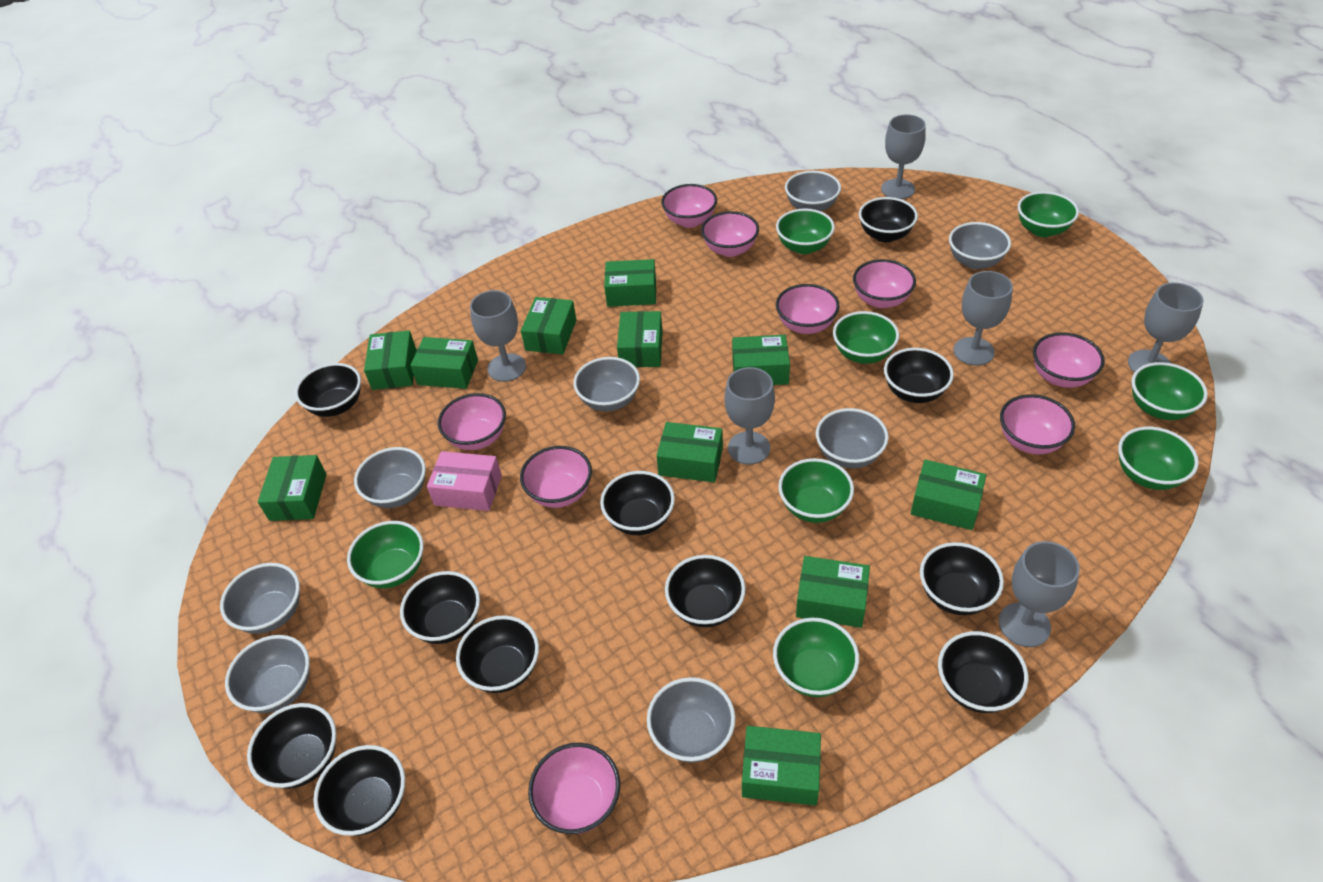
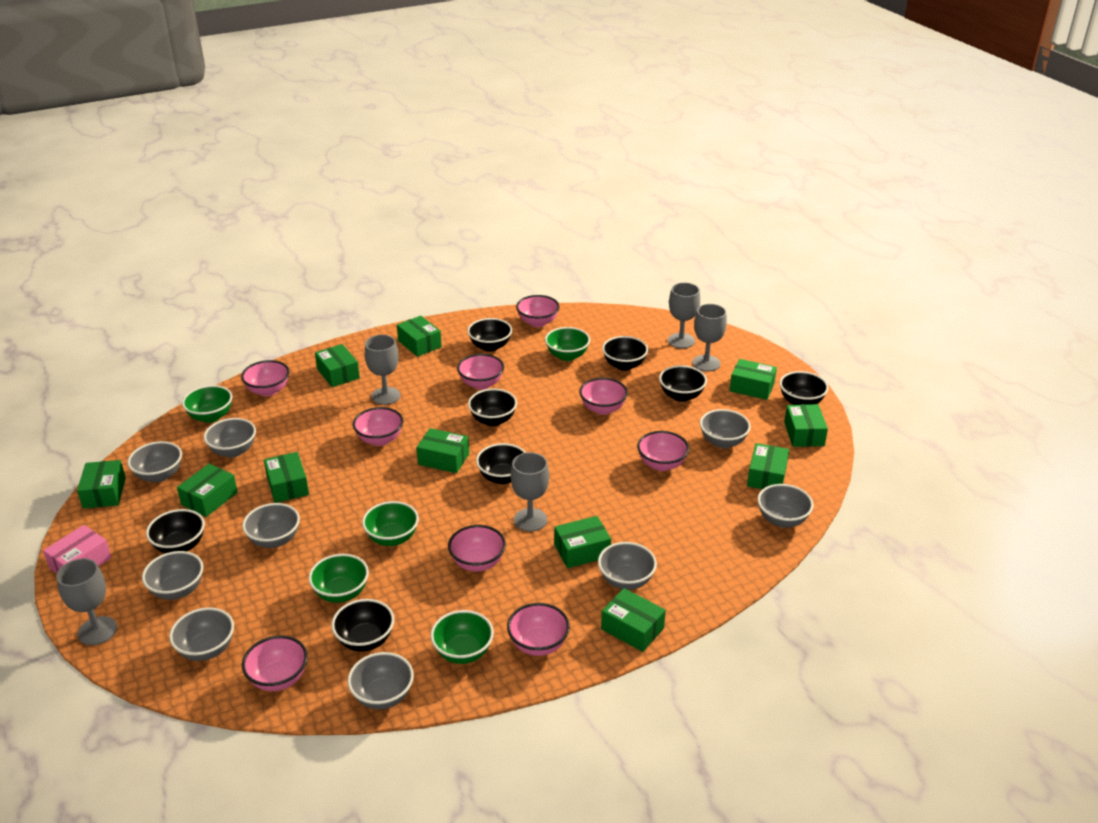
black bowl: [247,703,336,789] [295,363,361,417] [313,745,405,836] [400,571,480,644] [456,615,539,693] [600,471,675,535] [665,555,746,627] [859,197,918,242] [884,348,954,403] [920,542,1004,615] [938,631,1028,713] = 11 -> [146,509,205,553] [331,599,394,652] [467,318,512,352] [468,388,517,426] [476,443,526,484] [602,336,648,371] [659,365,707,402] [780,371,829,405] = 8
green bowl: [347,521,424,588] [773,618,859,697] [776,208,835,254] [778,458,854,523] [833,311,899,364] [1018,191,1079,237] [1118,427,1199,490] [1131,362,1208,420] = 8 -> [182,385,232,423] [308,554,369,603] [362,501,419,546] [430,610,494,664] [545,327,590,361] = 5
grey bowl: [220,563,300,634] [225,635,310,713] [354,447,426,508] [573,357,640,412] [647,677,735,763] [785,171,841,211] [816,408,889,468] [949,222,1011,269] = 8 -> [128,441,182,482] [142,551,203,600] [169,608,234,661] [204,418,256,457] [242,503,300,548] [348,652,414,709] [598,542,657,590] [700,409,751,448] [757,484,813,528] = 9
grey goblet: [470,290,526,382] [724,367,775,465] [881,114,926,199] [953,271,1013,366] [999,541,1080,647] [1128,282,1203,372] = 6 -> [56,558,117,645] [365,335,400,405] [511,452,549,532] [668,283,700,349] [692,304,727,371] = 5

